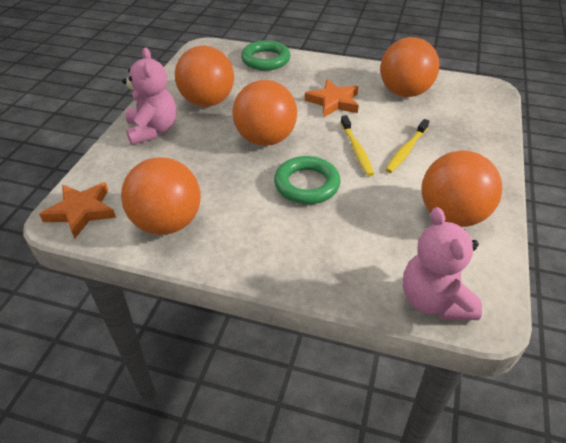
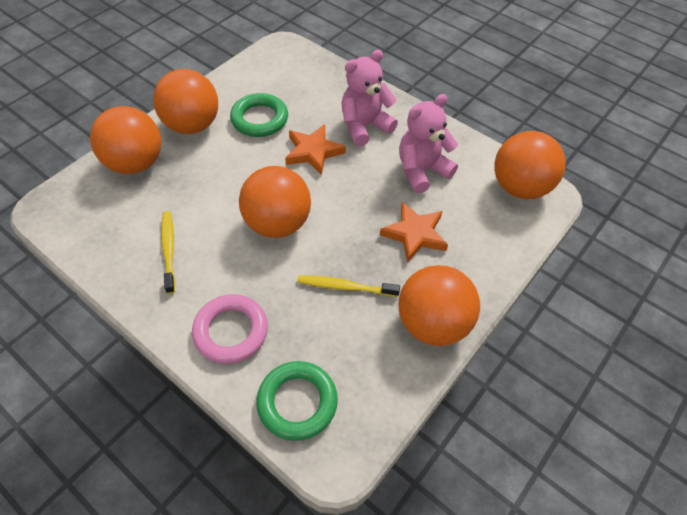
pink ring: none = 0 -> [192,294,268,364] = 1

